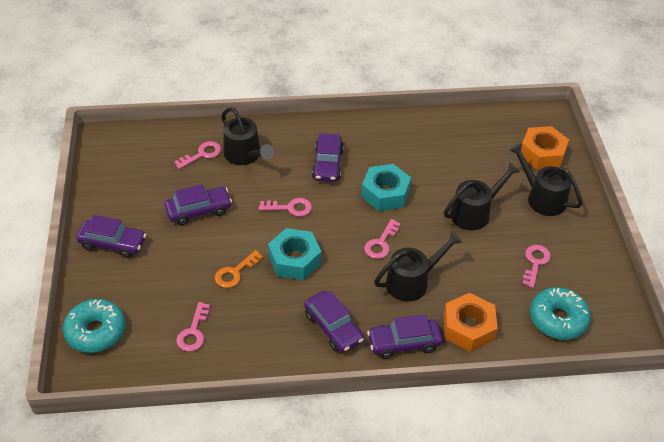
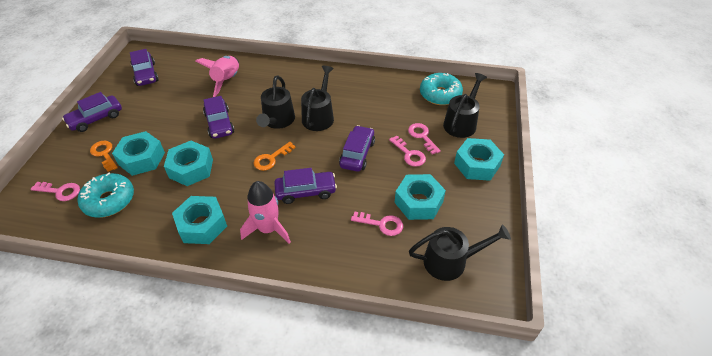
orange key: [215,250,263,288] = 1 -> [90,141,118,172] [254,142,296,171] = 2
orange nut: [443,293,498,352] [521,126,569,170] = 2 -> none = 0
pink key: [174,141,221,169] [176,302,210,352] [259,198,312,217] [364,219,401,259] [523,245,551,288] = 5 -> [31,182,80,201] [351,212,403,236] [389,136,426,167] [408,123,441,154] = 4
pink rocket: none = 0 -> [195,56,239,97] [240,181,291,244] = 2
turquoise nut: [268,228,321,280] [361,164,411,211] = 2 -> [112,131,165,176] [164,141,213,186] [172,196,227,244] [395,174,446,220] [454,138,504,181] = 5

